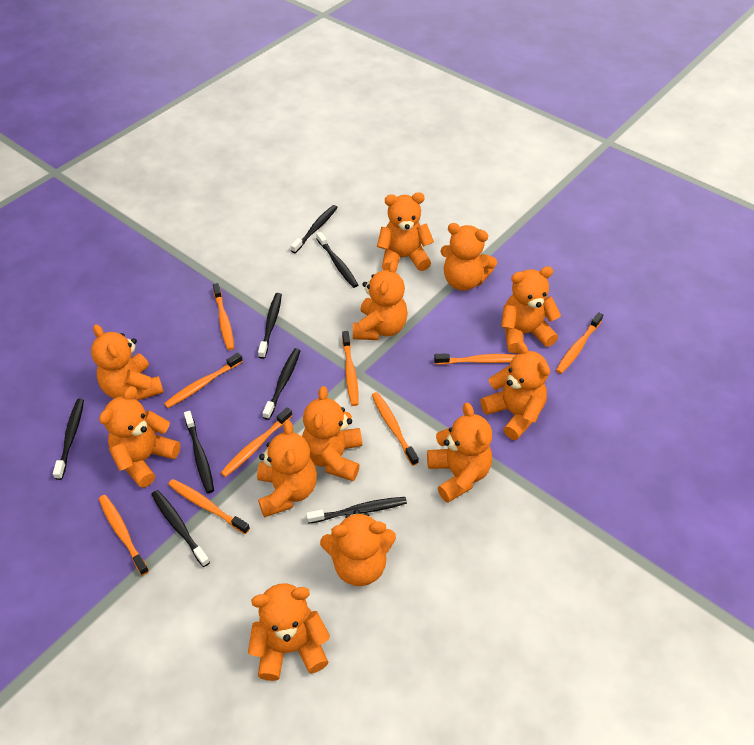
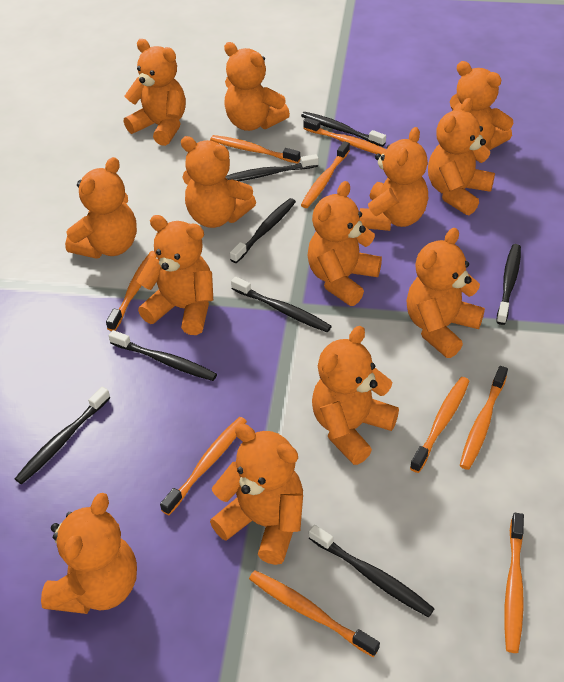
orange teddy bear: [91,324,164,400] [99,386,181,488] [248,583,330,681] [257,420,317,518] [302,386,362,481] [320,509,396,586] [353,260,408,340] [377,192,434,271] [427,403,492,503] [440,223,497,291] [481,341,550,440] [501,266,561,353] = 12 -> [41,493,137,614] [65,157,137,259] [124,39,186,146] [136,215,213,335] [181,136,256,228] [210,424,303,565] [224,42,290,131] [307,181,382,306] [312,326,399,465] [360,127,428,231] [406,228,485,358] [428,98,495,215] [450,61,513,150] = 13

